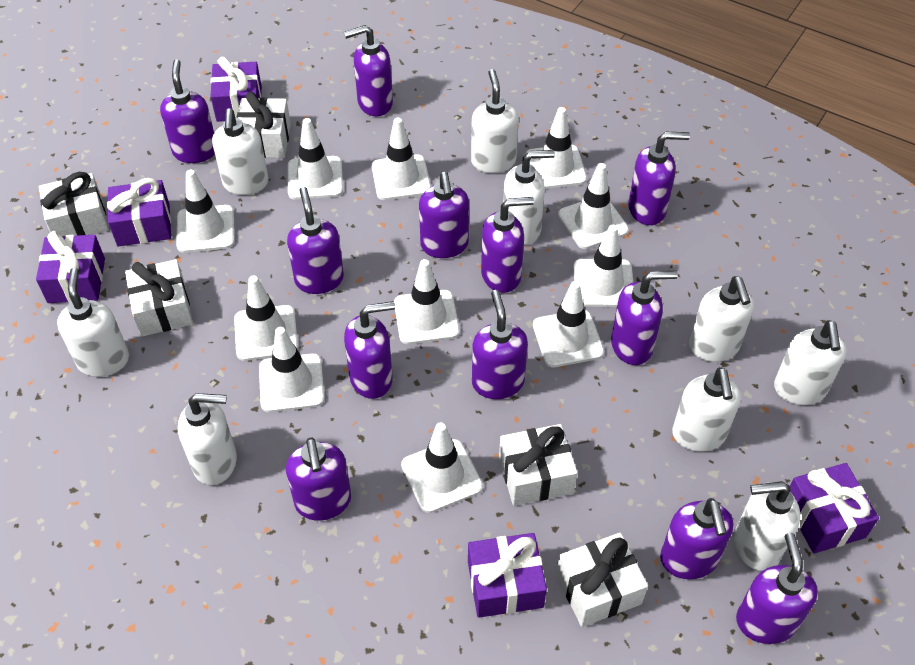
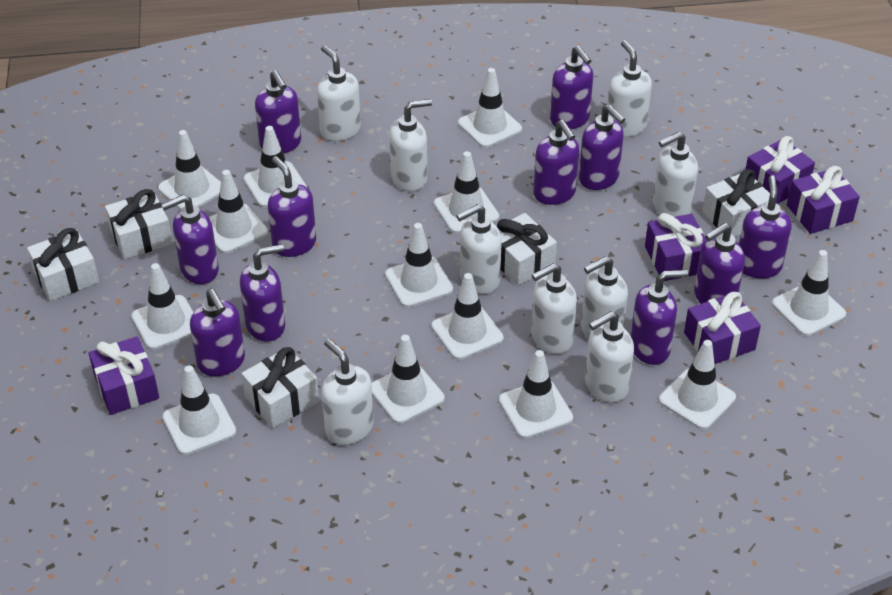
purple soap dispenser: [160,59,215,163] [286,437,351,521] [287,187,344,294] [344,25,393,116] [344,301,395,399] [419,172,469,258] [472,290,528,399] [481,197,534,293] [611,271,678,365] [628,132,690,225] [660,498,733,579] [736,533,818,644] = 12 -> [161,195,219,284] [190,289,245,376] [240,244,285,342] [255,70,301,154] [268,156,316,257] [533,120,579,205] [550,46,593,129] [579,104,625,190] [631,269,688,365] [694,223,745,304] [739,175,792,278] = 11
white traffic cone: [176,170,234,253] [234,275,298,361] [259,327,325,412] [288,118,343,200] [372,118,431,200] [394,259,460,344] [401,422,483,513] [526,107,587,189] [533,281,604,367] [558,163,629,249] [573,225,633,307] = 11 -> [132,263,194,350] [158,130,221,210] [163,365,236,455] [209,170,268,253] [244,126,307,207] [371,335,445,424] [385,223,453,307] [432,273,504,360] [434,151,499,234] [458,68,522,148] [499,350,573,439] [659,340,736,430] [772,250,846,336] = 13

